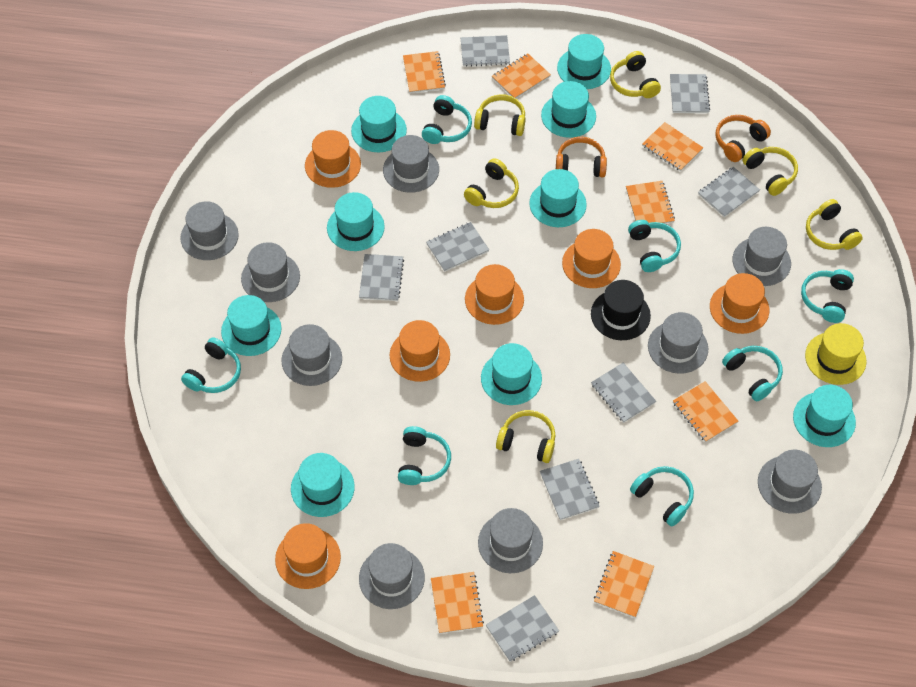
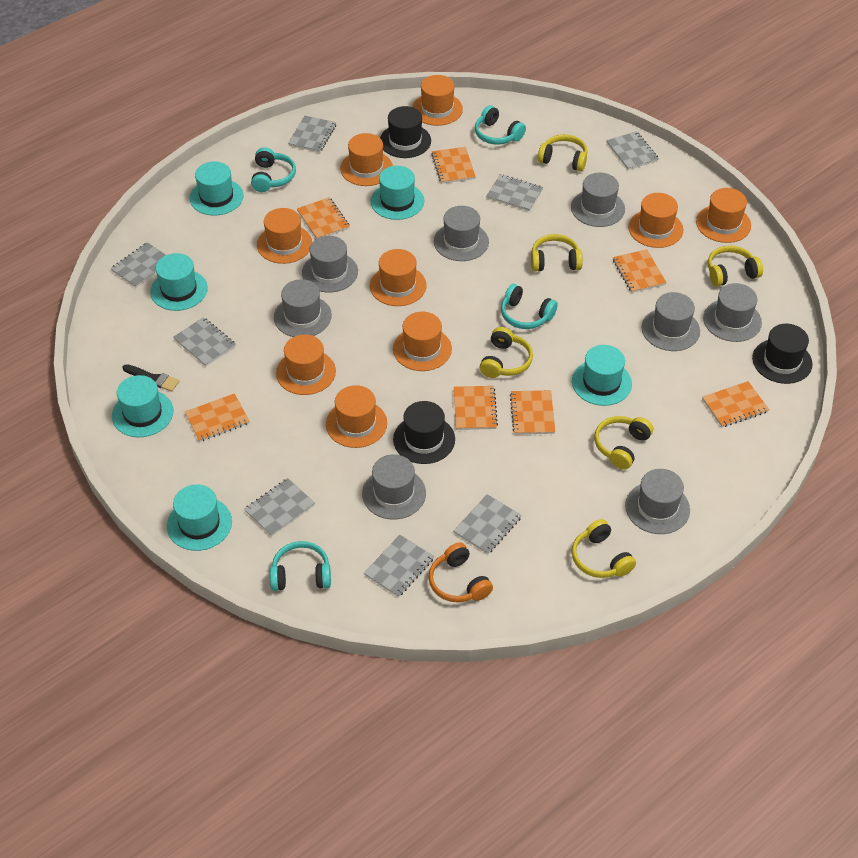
black brush: none = 0 -> [123,364,179,392] = 1
black hat: [591,280,651,340] = 1 -> [380,106,431,158] [393,401,455,464] [752,324,813,384] = 3
grey hat: [180,201,239,260] [241,242,300,302] [281,324,342,386] [359,543,425,609] [383,135,439,193] [478,508,543,573] [648,312,708,374] [733,227,791,286] [758,450,822,514] = 9 -> [274,279,332,337] [302,236,358,293] [362,454,426,520] [434,206,489,261] [571,173,625,227] [625,469,690,534] [642,292,700,351] [703,283,762,342] = 8
orange hat: [275,523,341,589] [305,130,361,188] [390,320,450,382] [465,264,524,325] [562,229,621,288] [710,273,769,334] = 6 -> [257,208,312,264] [276,334,336,395] [326,385,387,448] [340,133,393,186] [370,249,426,306] [393,312,452,371] [412,75,463,126] [628,193,683,248] [696,188,751,243] = 9
orange headphones: [556,137,607,177] [715,115,771,162] = 2 -> [428,542,493,602] = 1
turquoise hat: [221,295,281,356] [291,453,355,517] [327,192,385,251] [351,96,407,152] [481,343,542,405] [529,169,587,227] [541,81,596,138] [557,34,611,89] [793,385,856,447] = 9 -> [112,375,174,437] [150,253,208,311] [167,485,232,551] [190,161,244,216] [370,166,424,220] [572,345,632,406] = 6
turquoise headphones: [181,337,241,393] [398,426,451,485] [422,95,472,144] [628,220,681,272] [630,466,694,527] [722,346,783,401] [801,269,854,323] = 7 -> [251,147,296,192] [270,541,331,591] [475,105,526,145] [501,284,558,329] = 4
yellow hat: [805,323,867,385] = 1 -> none = 0

